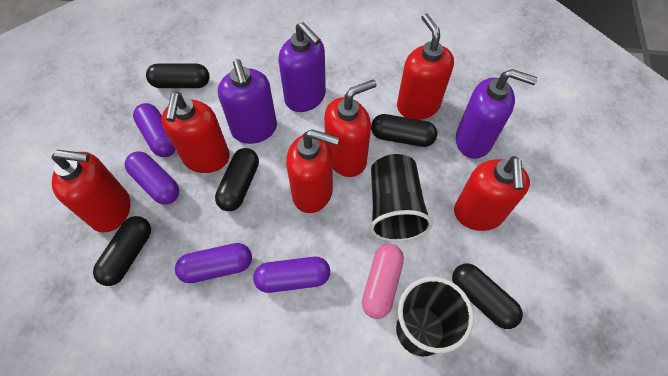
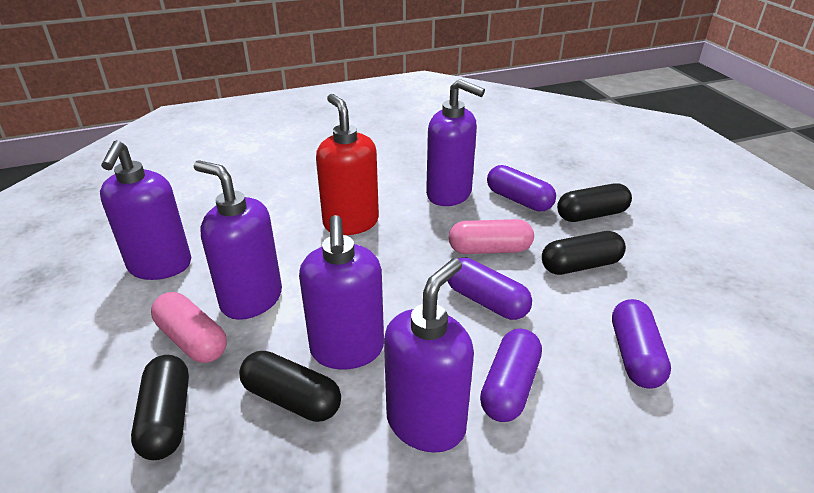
black capsule: [93,216,151,286] [146,63,210,88] [215,148,259,211] [371,114,437,147] [452,263,523,329] = 5 -> [131,355,189,460] [239,351,341,422] [542,231,626,275] [557,183,632,222] = 4
black cup: [370,154,433,242] [396,277,474,356] = 2 -> none = 0
pink capsule: [362,244,404,319] = 1 -> [151,292,227,363] [449,219,534,254] = 2
purple soap dispenser: [218,59,277,144] [279,22,326,112] [456,69,538,159] = 3 -> [100,140,191,280] [194,160,282,320] [299,215,384,370] [384,258,474,453] [426,79,485,206] = 5
red soap dispenser: [52,150,130,232] [161,92,230,173] [286,129,339,213] [324,79,377,177] [397,13,454,120] [454,156,530,231] = 6 -> [316,94,379,235] = 1

